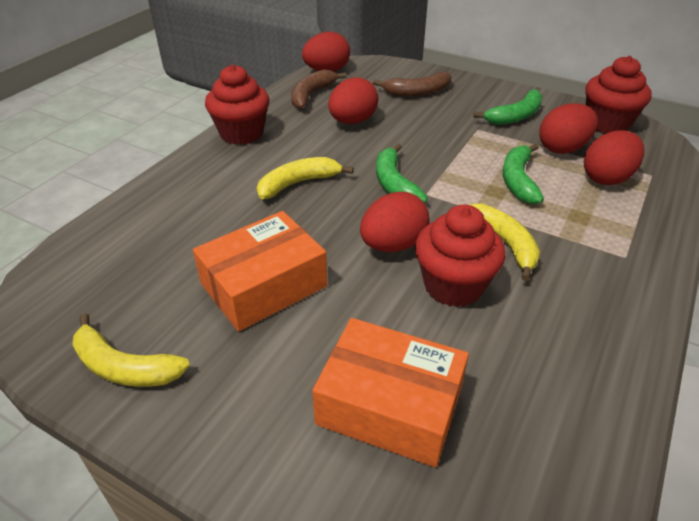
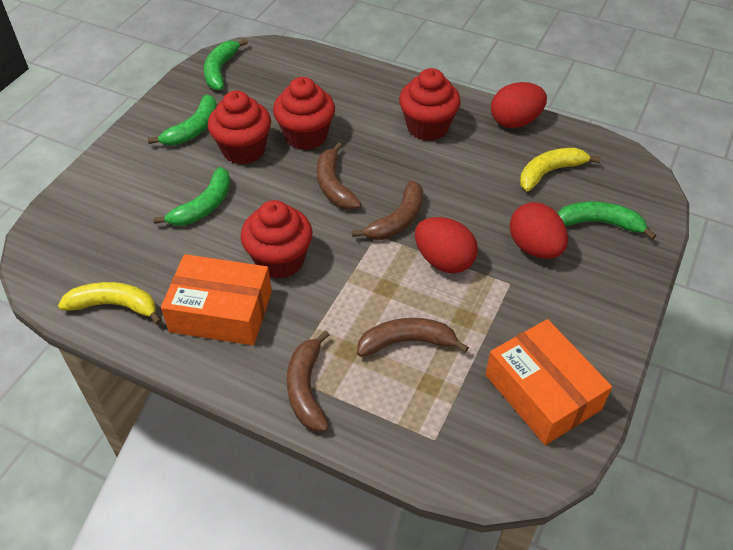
brown banana: [291,70,347,109] [373,72,452,97] = 2 -> [287,330,329,431] [317,142,361,210] [352,180,423,240] [357,318,469,357] = 4
green banana: [376,143,428,203] [473,89,543,125] [503,143,544,204] = 3 -> [148,95,217,145] [153,167,231,226] [204,39,248,90] [558,201,656,240] = 4
red cupcake: [205,64,269,145] [415,205,506,307] [586,56,652,134] = 3 -> [208,91,271,164] [240,200,313,279] [273,77,335,150] [399,68,461,141] = 4
red egg: [302,32,350,71] [328,77,378,124] [360,192,430,252] [539,103,598,154] [584,130,644,185] = 5 -> [415,217,478,273] [491,82,547,128] [509,202,568,259] = 3
yellow banana: [72,313,190,387] [257,157,354,199] [470,204,540,281] = 3 -> [58,282,162,325] [520,148,601,191] = 2

